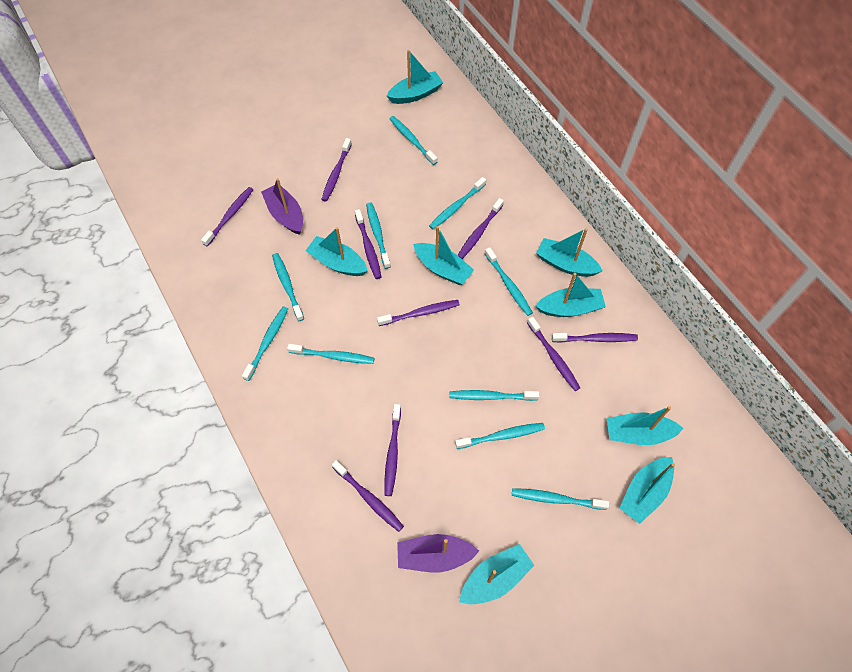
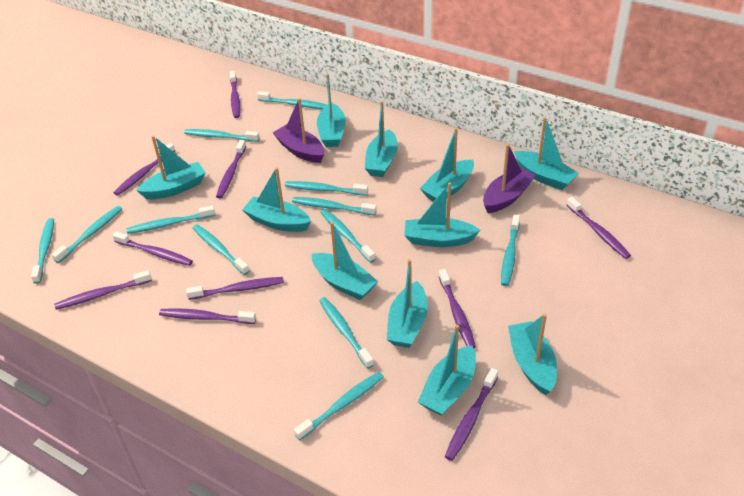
purple toothbrush: [201,187,253,247] [321,138,352,202] [332,460,404,532] [355,209,381,279] [377,300,460,326] [384,404,401,496] [457,198,504,259] [527,317,580,391] [552,333,638,343] = 9 -> [54,270,152,310] [112,231,193,266] [113,143,175,196] [159,308,256,324] [186,277,284,300] [216,140,246,199] [230,71,240,118] [439,269,476,348] [445,368,498,461] [567,197,631,259] = 10
turquoise boat: [305,227,368,276] [387,50,443,104] [413,226,474,285] [459,544,534,604] [536,228,602,277] [536,273,606,317] [607,406,683,445] [619,457,675,524] = 8 -> [136,135,206,199] [242,167,311,232] [312,222,378,300] [317,74,346,147] [365,101,398,177] [387,259,428,348] [404,182,480,247] [418,325,476,416] [420,128,474,201] [508,314,557,395] [514,117,579,190] = 11
turquoise toothbrush: [242,306,288,381] [272,253,304,321] [287,344,374,364] [366,203,391,269] [389,116,437,165] [429,177,486,229] [449,390,539,401] [455,423,545,449] [485,247,533,316] [512,488,609,510] = 10 -> [31,218,54,284] [52,206,122,263] [126,205,215,234] [184,129,259,142] [193,224,249,275] [257,91,327,109] [285,181,368,196] [292,197,377,216] [294,372,384,440] [319,297,374,369] [320,209,375,263] [501,215,520,286] = 12

